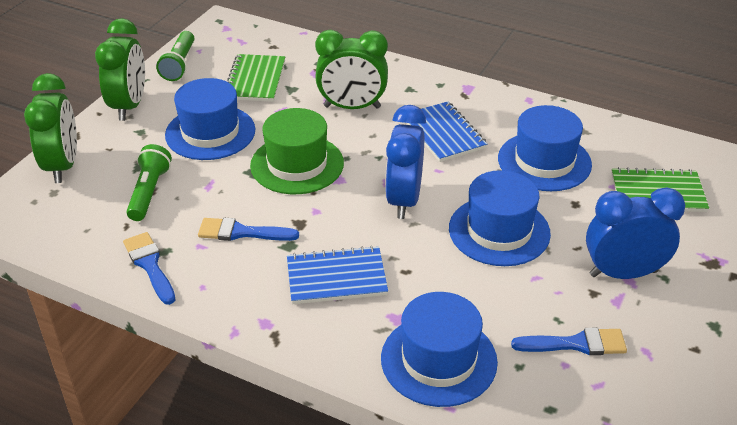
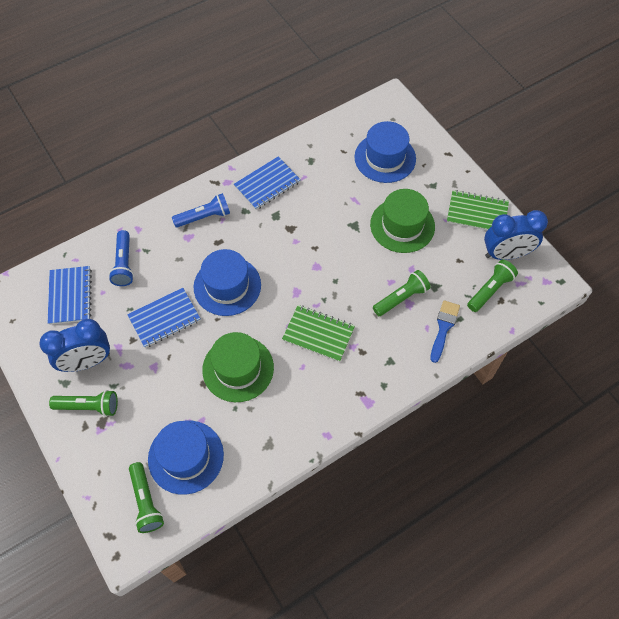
blue brush: [123,232,176,305] [198,218,299,241] [511,328,627,355] = 3 -> [430,300,460,363] = 1
blue flashlight: none = 0 -> [109,230,134,286] [172,193,230,228] = 2
blue hat: [165,78,255,160] [381,292,498,407] [449,170,551,266] [498,105,592,191] = 4 -> [148,421,224,495] [193,249,261,316] [354,121,416,183] = 3
blue notebook: [287,246,388,304] [407,101,487,162] = 2 -> [48,266,92,325] [127,288,201,348] [234,157,301,210] = 3
green clock: [24,73,77,183] [95,18,145,121] [315,30,388,109] = 3 -> none = 0
green flashlight: [126,144,172,221] [156,31,194,81] = 2 -> [49,390,118,417] [129,462,164,533] [373,270,431,316] [467,260,518,312] = 4
green hat: [250,108,344,194] = 1 -> [202,332,274,402] [370,189,435,253] = 2

